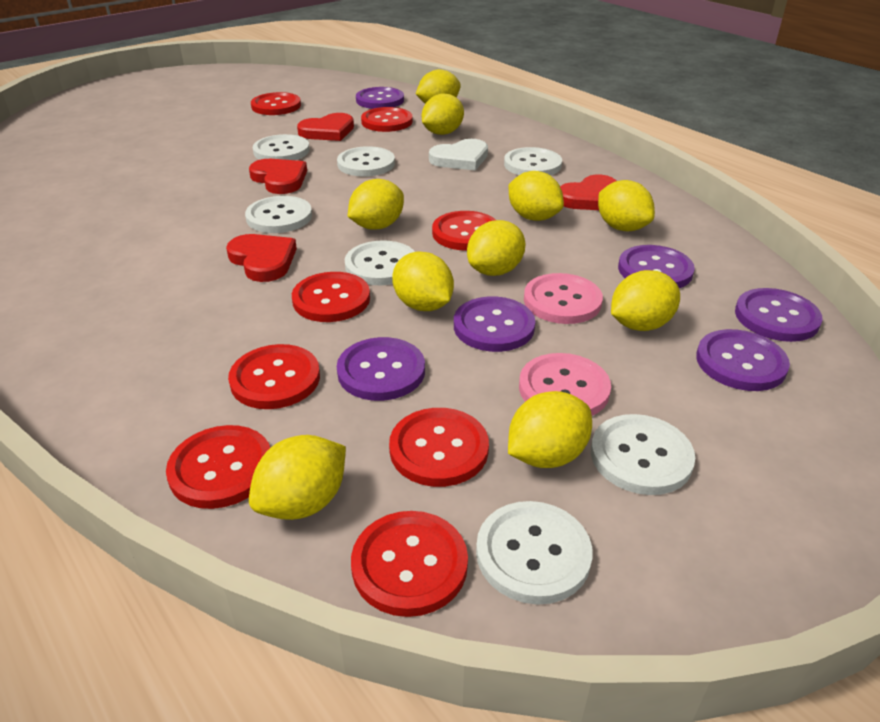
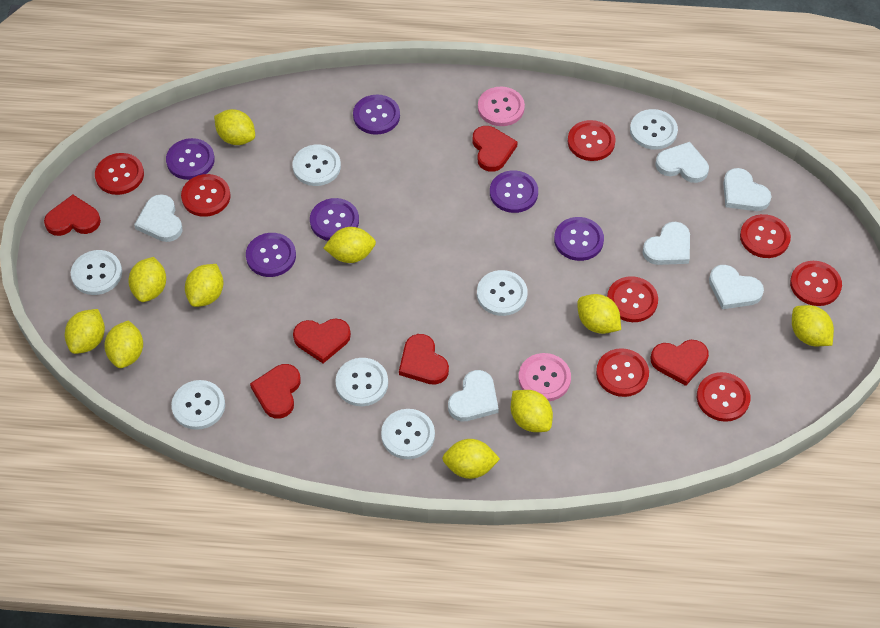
red heart: [226,234,297,282] [249,159,307,194] [297,113,354,141] [560,175,616,210] = 4 -> [44,195,101,236] [250,364,301,419] [293,318,351,363] [399,334,449,385] [472,126,518,172] [651,340,709,386] = 6
white heart: [429,139,488,171] = 1 -> [134,194,183,242] [448,370,499,421] [642,222,690,265] [655,142,709,183] [709,265,764,309] [723,168,772,211] = 6

